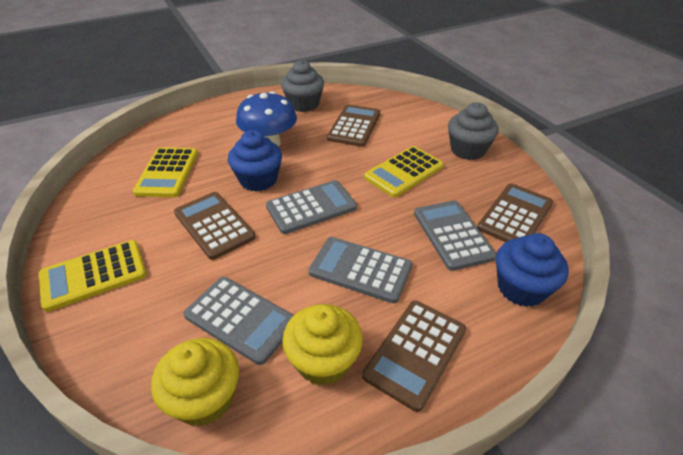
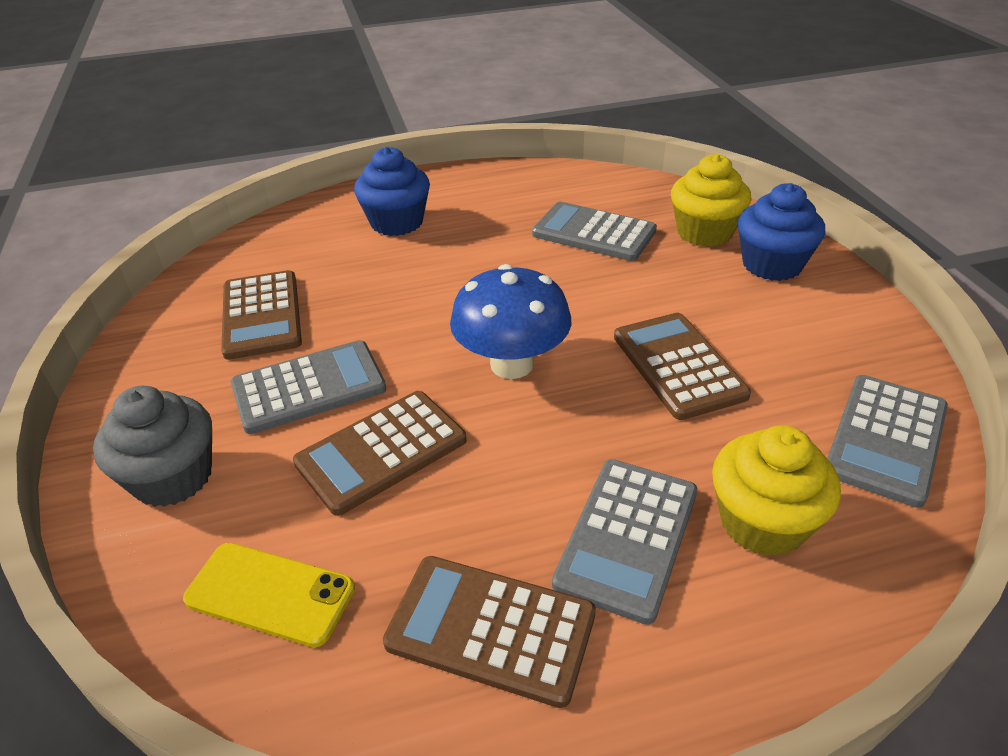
grey cupcake: [281,60,324,112] [448,102,499,160] = 2 -> [93,386,212,507] = 1
yellow calculator: [38,240,147,312] [133,147,198,197] [364,146,444,197] = 3 -> none = 0
yellow phone: none = 0 -> [183,543,355,647] = 1

